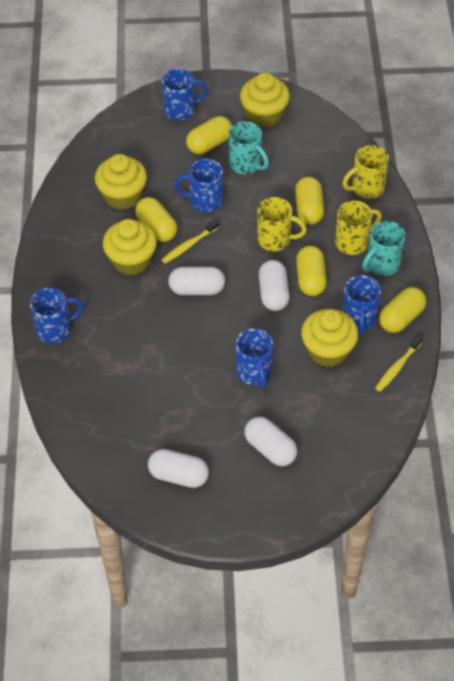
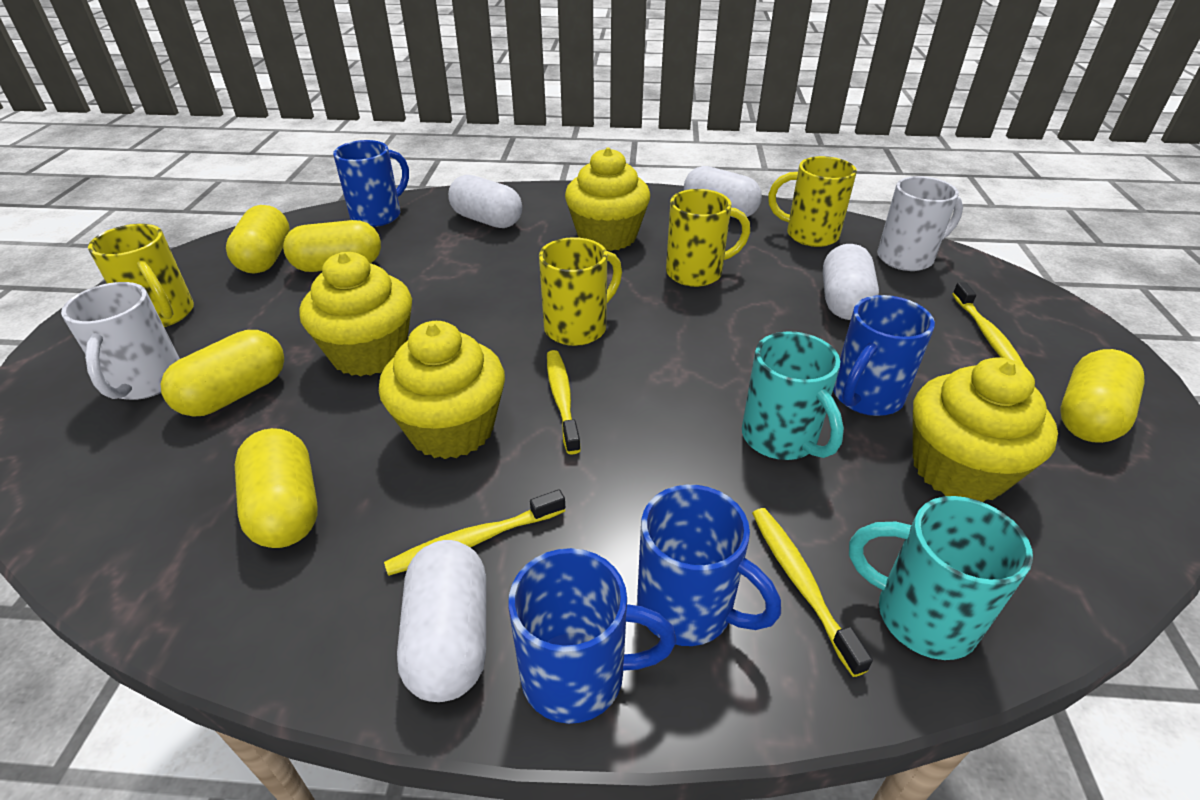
blue mug: [30,288,84,344] [162,69,208,121] [174,159,223,212] [236,328,273,388] [342,275,381,335] = 5 -> [333,140,409,227] [508,548,676,724] [637,485,781,646] [833,295,935,416] = 4
white mug: none = 0 -> [61,282,180,400] [877,176,963,271] = 2
yellow mug: [257,197,307,251] [335,201,382,255] [343,145,389,199] = 3 -> [88,224,194,327] [539,237,622,346] [666,189,750,287] [768,156,857,247] = 4
yellow toothbrush: [161,219,219,264] [375,335,423,392] = 2 -> [384,489,565,576] [547,350,581,454] [752,508,873,677] [952,282,1025,366] = 4

